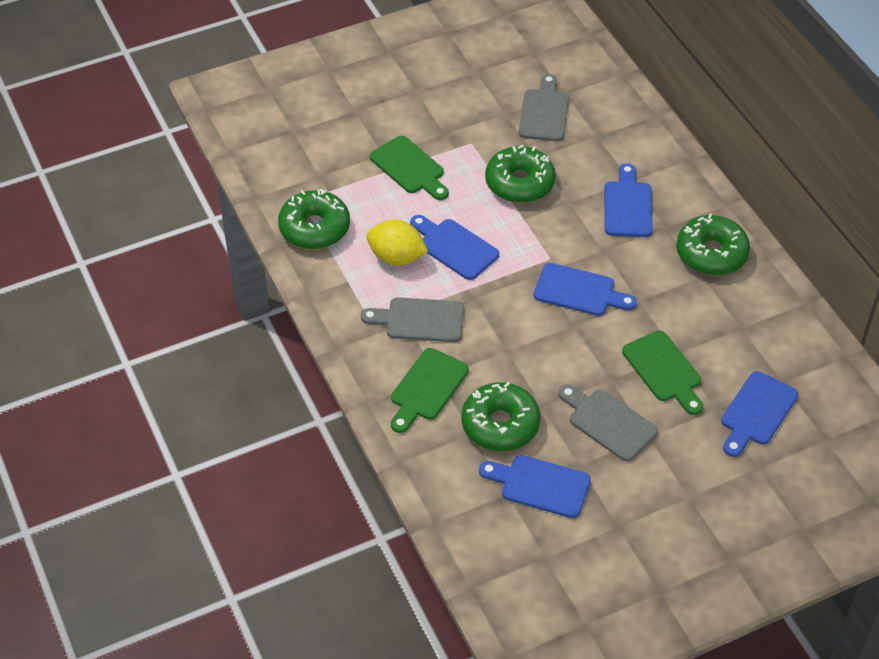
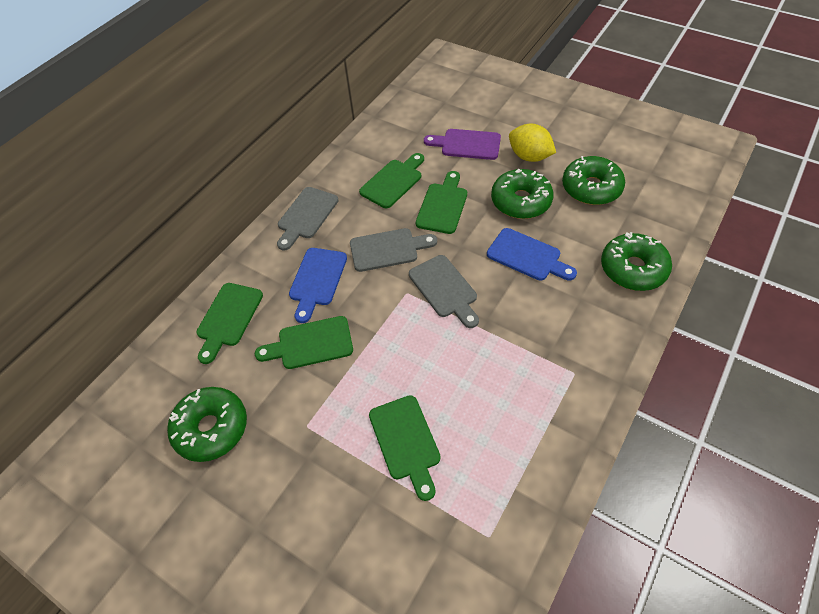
blue cutting board: [410,215,499,280] [479,455,591,518] [534,263,637,316] [604,163,653,237] [721,371,798,457] = 5 -> [289,248,347,323] [487,228,577,281] = 2
green cutting board: [370,136,449,200] [391,348,469,433] [622,331,703,415] = 3 -> [196,283,263,364] [255,316,353,369] [359,153,424,208] [369,395,441,501] [416,171,467,234] = 5
purple cutting board: none = 0 -> [424,129,501,160] = 1

